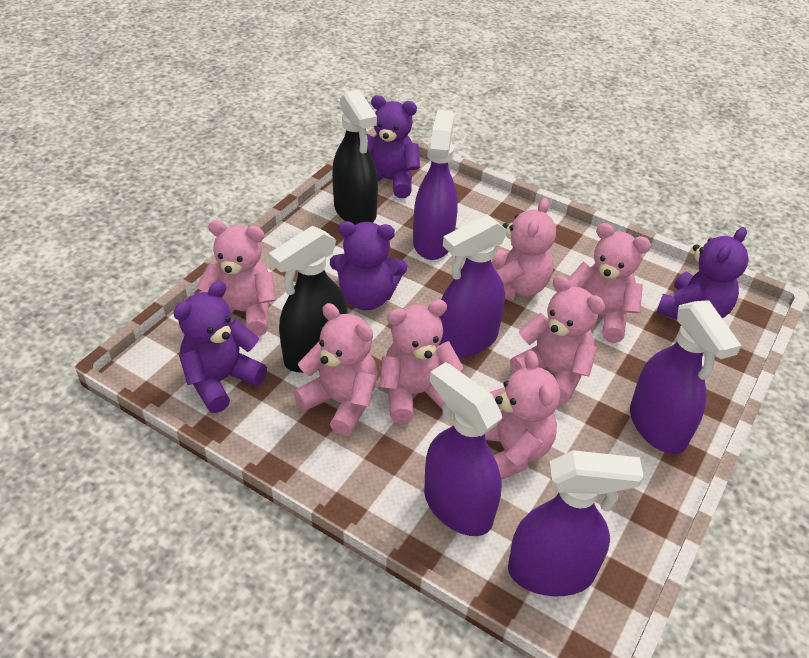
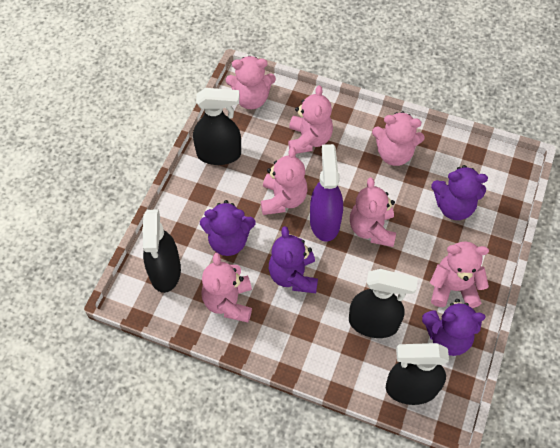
black spray bottle: [269,226,348,373] [332,89,378,225] = 2 -> [142,209,181,293] [193,88,241,165] [349,269,418,338] [386,343,449,405] = 4
purple spray bottle: [413,110,458,260] [424,362,502,536] [439,215,508,357] [508,450,644,596] [630,300,742,454] = 5 -> [310,144,343,242] = 1

